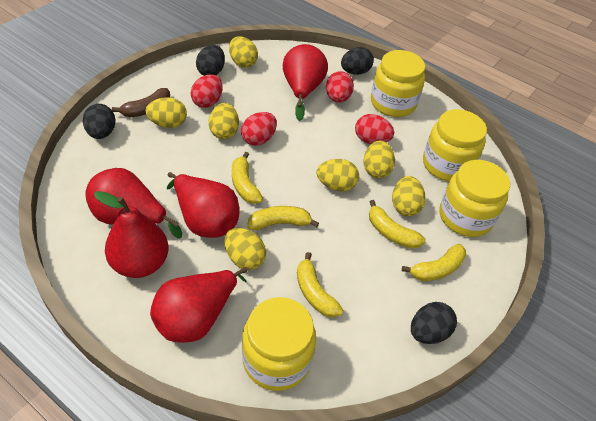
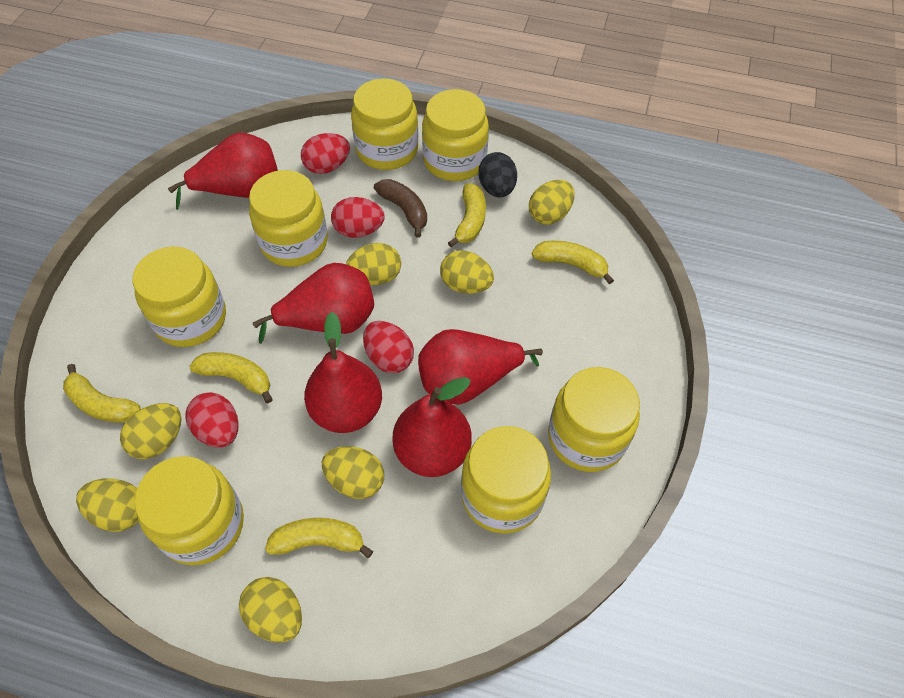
black egg: [83,104,116,139] [196,45,225,76] [341,47,374,75] [411,302,457,344] = 4 -> [478,152,517,197] = 1
yellow jar: [242,297,316,391] [371,50,425,117] [423,109,487,181] [439,160,510,237] = 4 -> [132,246,226,347] [135,456,244,565] [249,170,328,267] [351,79,418,170] [422,89,489,181] [461,426,551,534] [548,367,640,472] = 7

